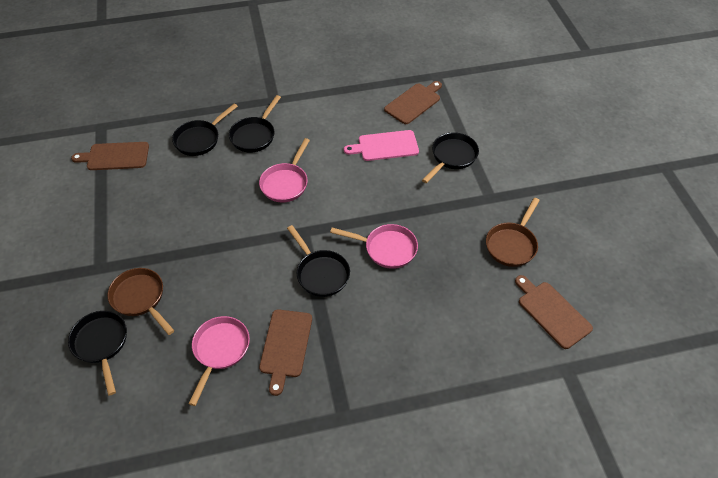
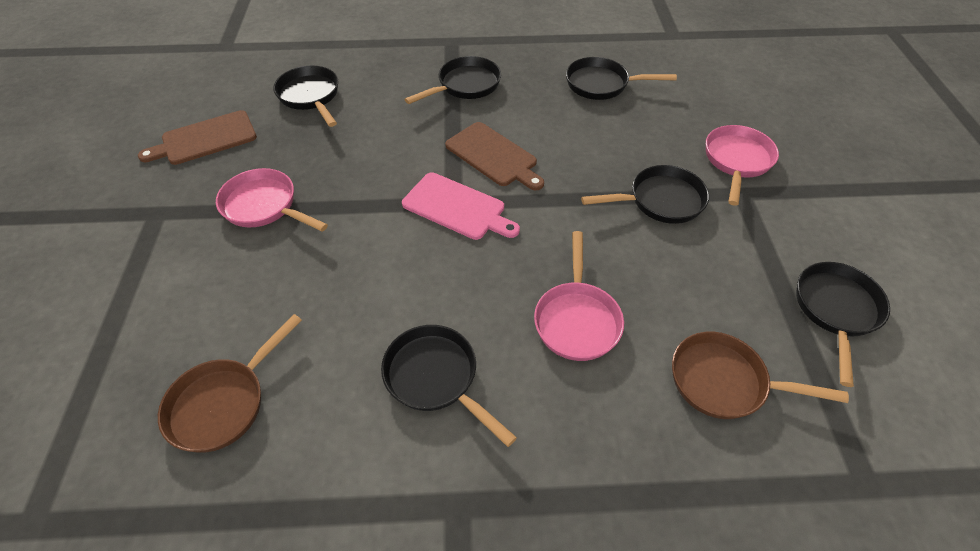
black pan: [68,311,127,396] [172,103,238,156] [229,95,281,152] [287,225,350,297] [422,132,479,183] = 5 -> [273,66,338,127] [381,325,517,447] [404,56,501,104] [566,57,677,100] [581,165,709,224] [796,262,890,387] = 6
brown cutting board: [71,142,149,170] [259,309,312,396] [384,81,442,124] [515,275,593,349] = 4 -> [138,110,257,165] [445,122,544,190] = 2

